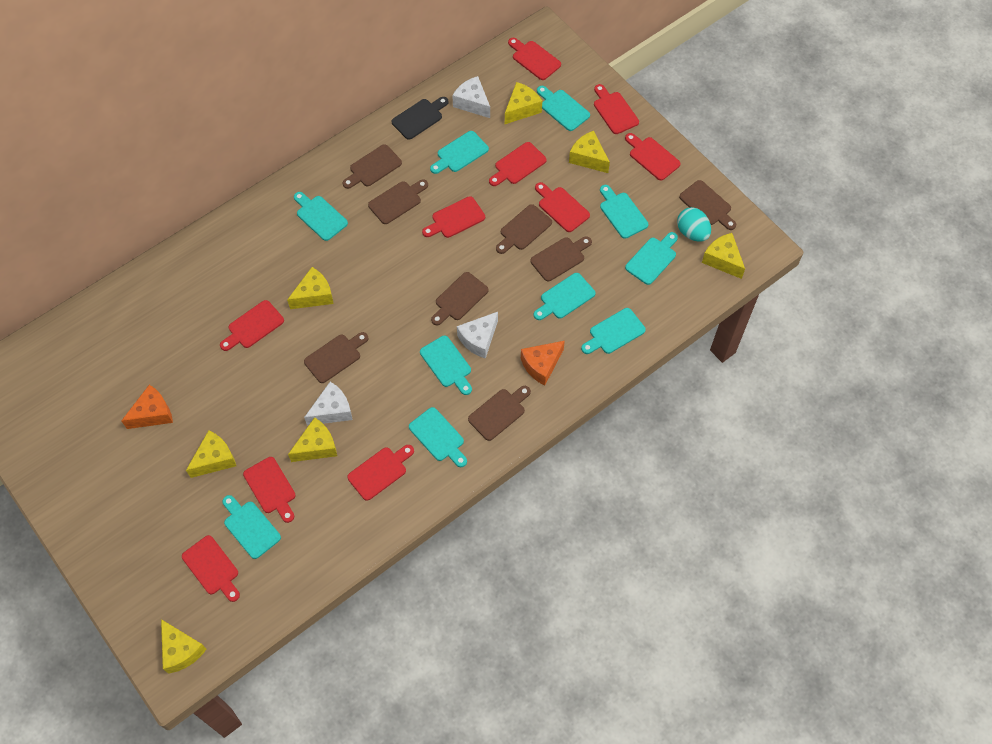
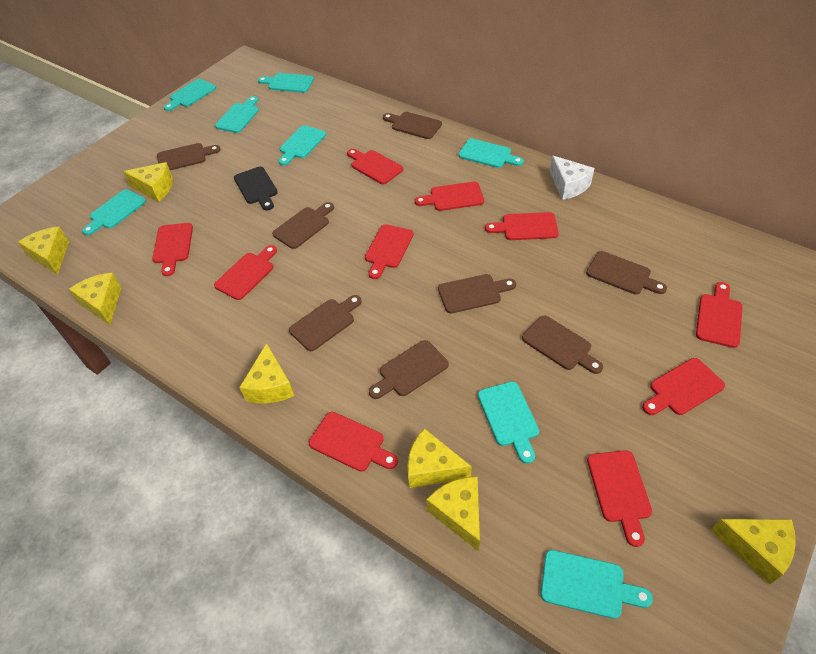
orange cheese: [121,385,173,429] [521,341,565,386] = 2 -> none = 0
turquoise cutting board: [222,495,281,559] [294,192,348,241] [409,407,467,467] [420,336,472,395] [430,131,489,174] [534,273,595,320] [537,86,590,131] [581,308,646,354] [600,185,648,239] [625,232,678,285] = 10 -> [82,189,146,235] [164,79,216,111] [215,96,259,133] [258,73,314,93] [279,125,326,166] [458,138,524,168] [478,381,539,464] [541,550,653,619] = 8
turquoise egg: [677,207,711,242] = 1 -> none = 0
white cheese: [304,382,352,426] [452,76,490,118] [457,312,498,359] = 3 -> [550,156,595,200] = 1

